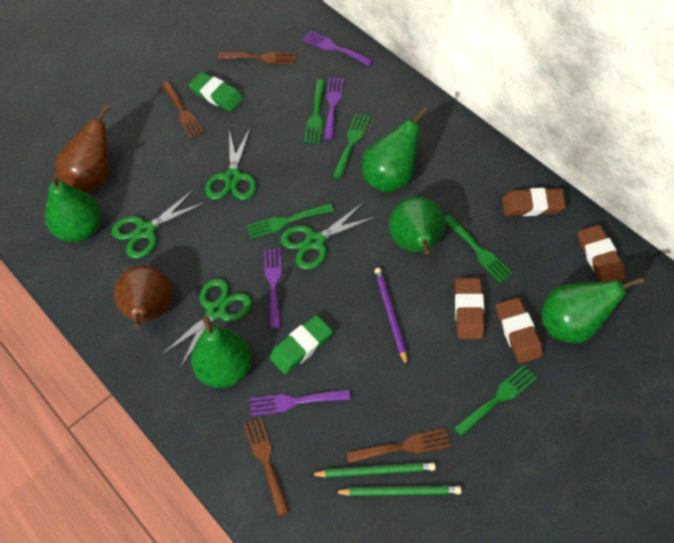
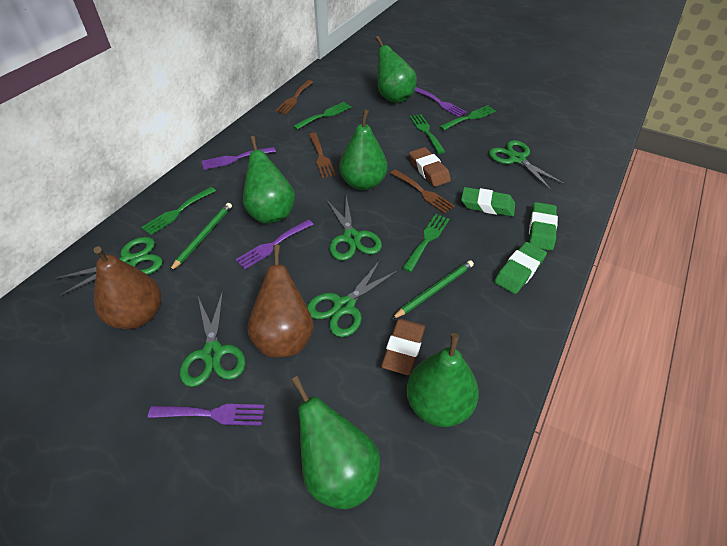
brown eraser: [455,278,485,339] [496,298,543,364] [502,188,566,216] [578,225,626,282] = 4 -> [381,319,425,375] [409,147,451,187] = 2
brown fork: [161,81,205,139] [218,52,296,64] [244,417,289,517] [347,428,451,463] = 4 -> [276,80,313,114] [309,133,336,178] [390,169,455,214] = 3
green eraser: [189,72,243,111] [269,315,332,374] = 2 -> [461,187,515,217] [494,242,547,294] [529,202,558,251] = 3
green scissors: [112,189,206,259] [160,278,252,370] [205,128,257,200] [280,201,377,270] = 4 -> [55,237,163,296] [180,291,245,387] [307,259,399,337] [326,196,382,261] [489,140,566,190] = 5
purple pencil: [374,268,408,366] = 1 -> none = 0

